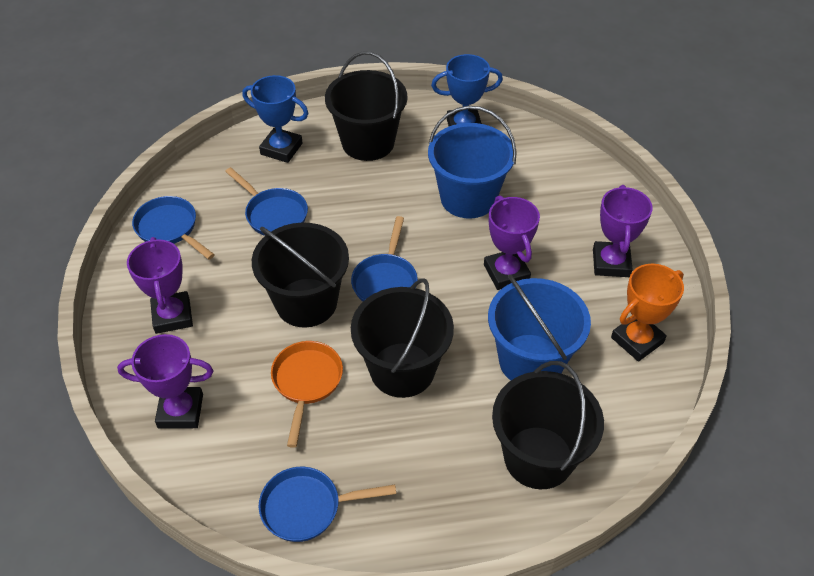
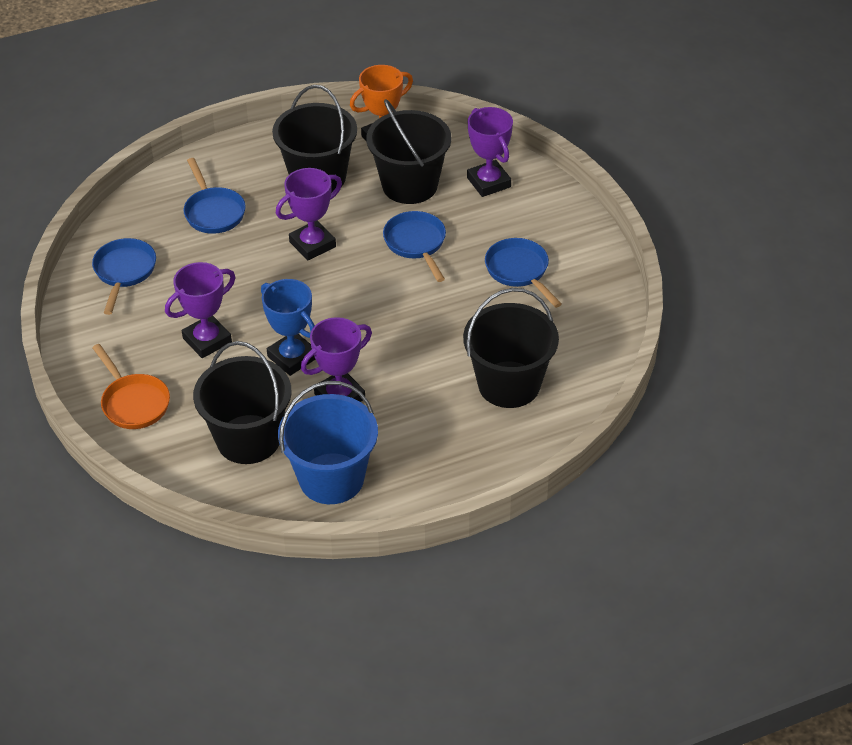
blue bucket: [428,106,517,219] [488,274,591,381] = 2 -> [278,381,378,504] = 1
blue trophy: [242,75,309,163] [431,54,503,126] = 2 -> [261,279,316,376] = 1

